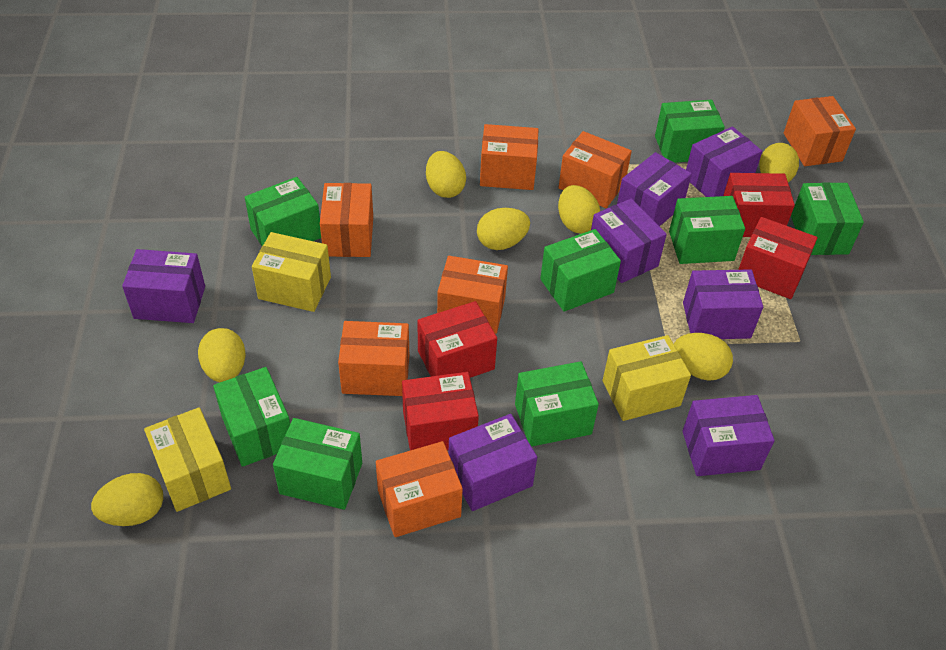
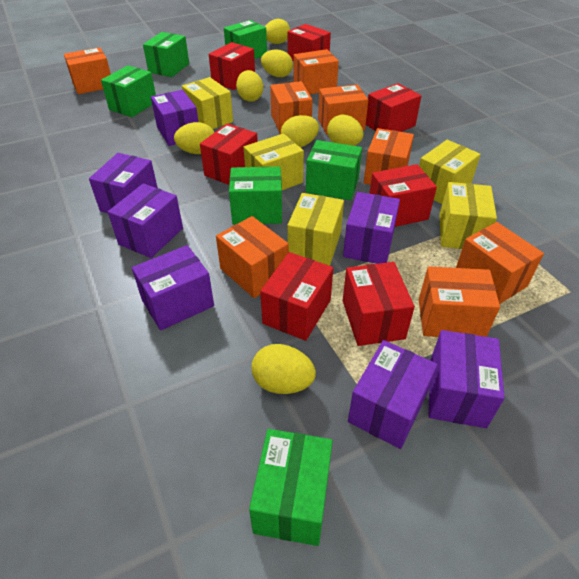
green box: [213,367,290,467] [245,177,321,246] [273,418,362,510] [515,361,599,447] [540,229,621,312] [655,100,725,163] [669,196,745,264] [791,182,864,255] = 8 -> [101,65,156,117] [143,32,189,77] [224,20,267,59] [229,167,282,225] [249,429,333,546] [306,140,362,200] = 6
orange box: [320,183,373,257] [338,321,409,396] [376,441,463,537] [437,256,508,334] [480,124,539,190] [559,131,632,208] [784,96,856,166] = 7 -> [64,47,111,94] [216,216,289,298] [270,81,313,134] [294,49,339,94] [318,85,368,135] [364,128,414,185] [419,266,500,337] [456,222,544,304] = 8
red box: [402,372,479,450] [417,301,497,378] [723,173,795,237] [738,217,817,299] = 4 -> [200,123,258,185] [209,42,255,90] [260,252,333,341] [287,24,331,61] [343,262,415,346] [366,83,421,132] [369,164,437,227] = 7
yellow box: [144,407,231,512] [252,232,331,312] [603,335,691,421] = 3 -> [182,77,233,129] [244,134,304,190] [287,193,344,266] [419,140,481,204] [439,182,497,249] = 5

